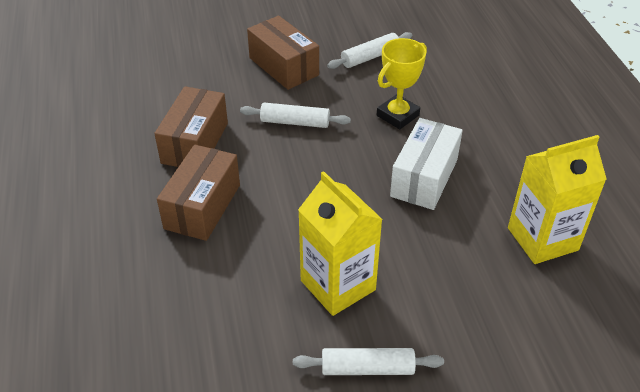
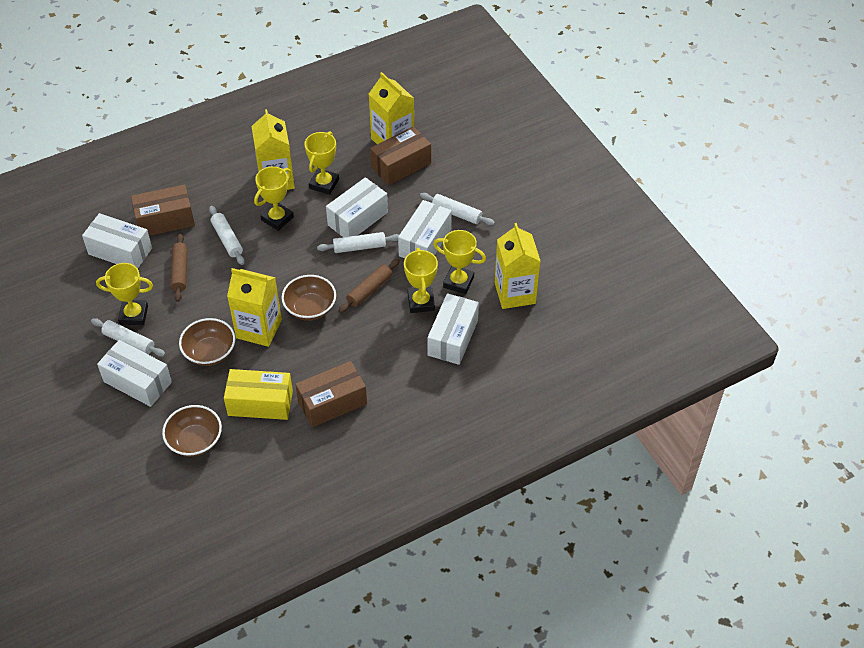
brown bowl: none = 0 -> [162,405,222,457] [179,318,235,366] [281,275,336,321] = 3
brown rolling pin: none = 0 -> [171,233,188,302] [338,259,400,313] = 2
white box: [390,118,463,210] = 1 -> [82,213,152,269] [97,340,172,407] [326,177,388,237] [398,200,452,258] [428,293,479,365] = 5
white rolling pin: [240,103,351,128] [293,348,444,375] [327,32,412,69] = 3 -> [91,318,166,357] [209,206,244,265] [317,232,399,253] [420,193,495,226] = 4
yellow box: none = 0 -> [224,369,293,420] = 1
yellow carton: [298,171,383,316] [508,135,607,264] = 2 -> [227,268,282,347] [252,109,295,190] [369,72,414,144] [495,223,540,309] = 4
yellow trophy: [377,38,427,129] = 1 -> [96,263,153,325] [254,166,294,231] [305,131,339,195] [404,248,438,313] [433,230,486,294] = 5

